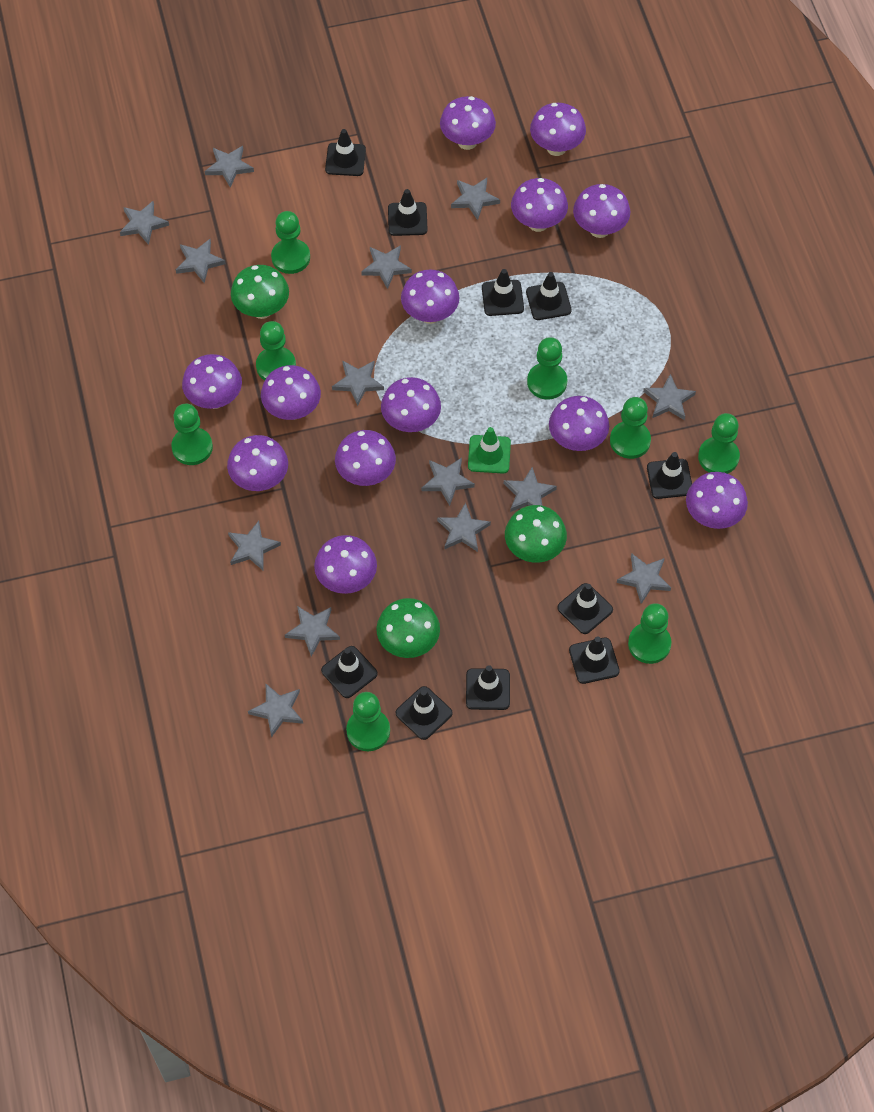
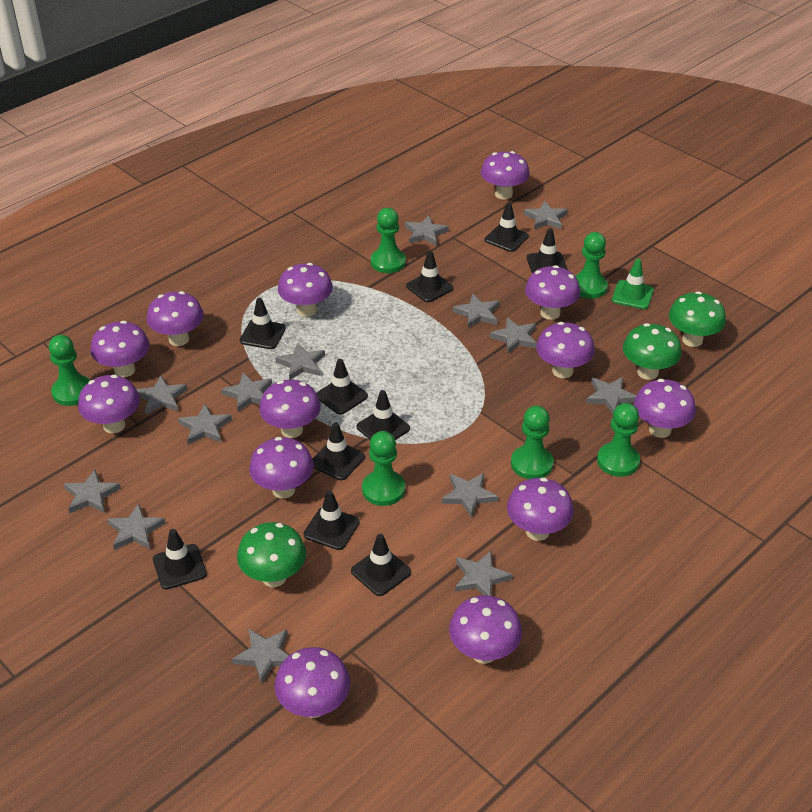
green pawn: [171,404,213,465] [256,321,296,380] [271,211,310,274] [346,692,390,751] [527,337,567,399] [610,397,651,459] [628,603,672,664] [698,413,740,474] = 8 -> [49,335,90,406] [362,431,405,506] [371,208,406,273] [511,406,554,479] [575,232,608,299] [597,403,640,477] = 6

